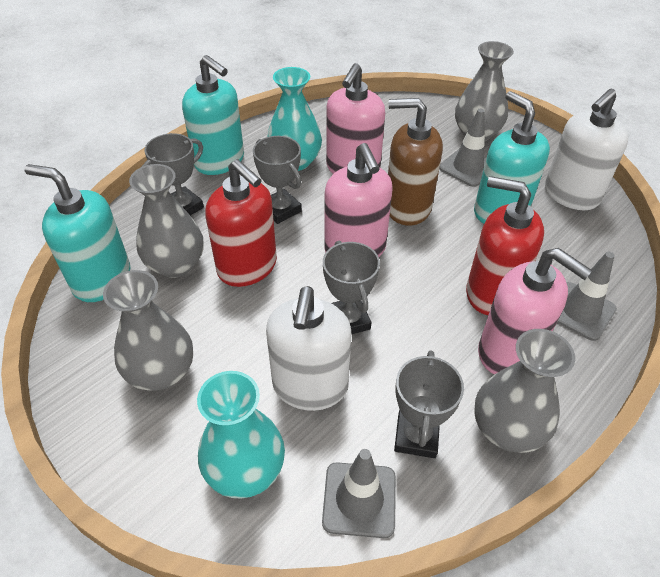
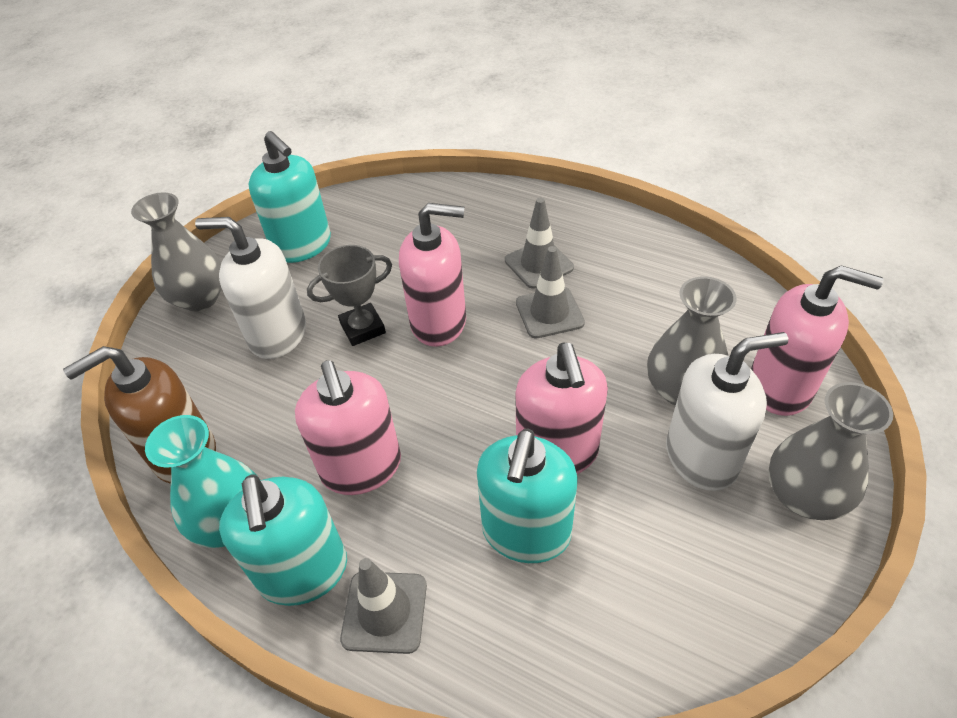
grey trophy: [142,133,204,216] [253,136,302,224] [323,241,380,335] [394,350,464,458] = 4 -> [307,245,392,346] = 1
grey vase: [103,270,193,391] [129,164,203,278] [455,41,514,141] [474,329,575,453] = 4 -> [131,192,222,311] [647,277,737,406] [768,382,893,520] = 3
pink soap dispenser: [324,143,392,257] [326,63,385,174] [478,248,592,374] = 3 -> [295,360,401,495] [399,203,466,347] [515,343,608,474] [751,266,884,416] = 4
red soap dispenser: [205,159,277,287] [466,176,544,315] = 2 -> none = 0
turquoise vase: [197,371,285,499] [267,67,322,171] = 2 -> [145,415,261,548] = 1

